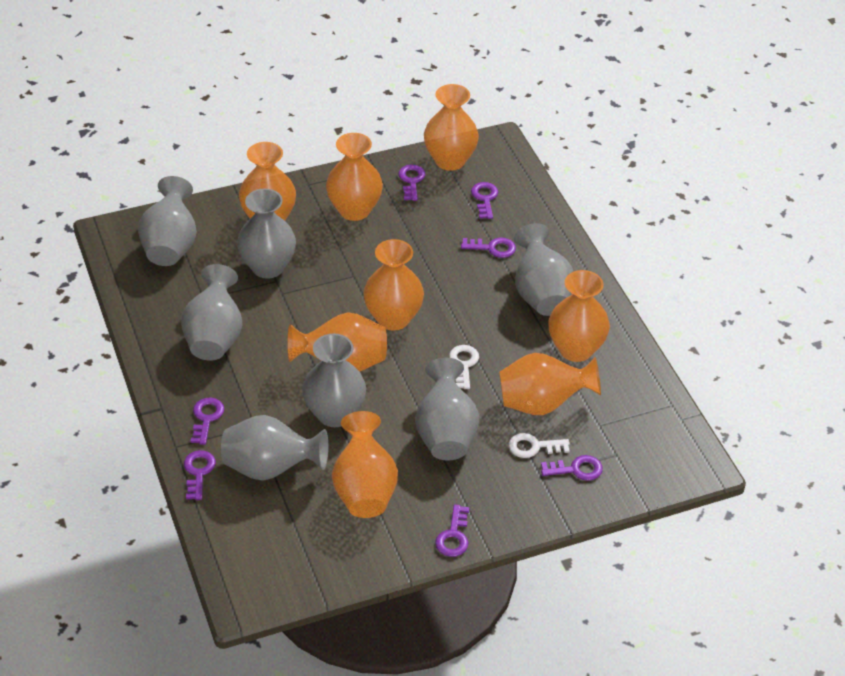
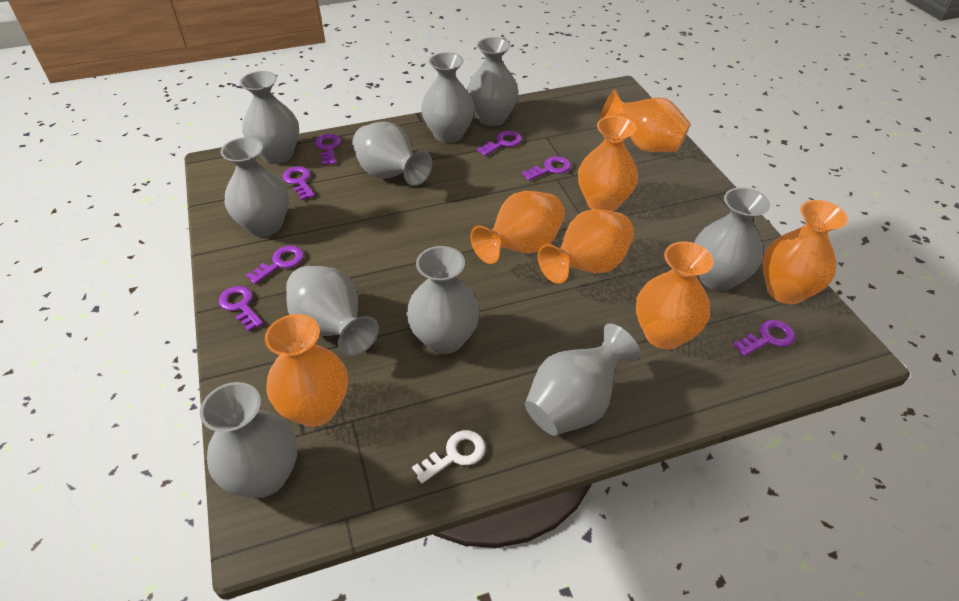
grey vase: [138,176,197,266] [181,264,243,361] [221,415,329,481] [237,189,296,279] [302,334,366,427] [415,358,479,460] [514,223,573,316] = 7 -> [200,382,297,498] [220,137,289,237] [240,71,299,164] [286,266,379,356] [352,121,432,186] [406,246,480,354] [421,52,474,143] [467,37,518,126] [525,323,641,436] [694,187,770,291] = 10
orange vase: [239,142,296,221] [287,312,387,372] [326,133,383,221] [332,411,398,518] [363,239,424,331] [424,84,479,171] [499,353,601,415] [548,270,610,362] = 8 -> [265,314,348,427] [470,191,565,264] [538,209,634,284] [578,116,638,212] [600,89,691,152] [636,242,714,350] [762,200,848,304] = 7
white key: [449,345,479,389] [509,433,570,458] = 2 -> [412,430,486,483] = 1

